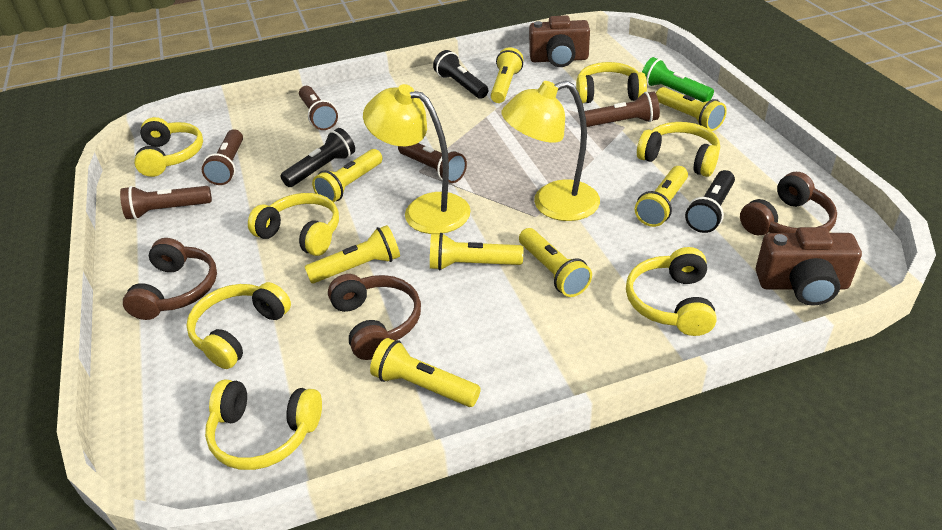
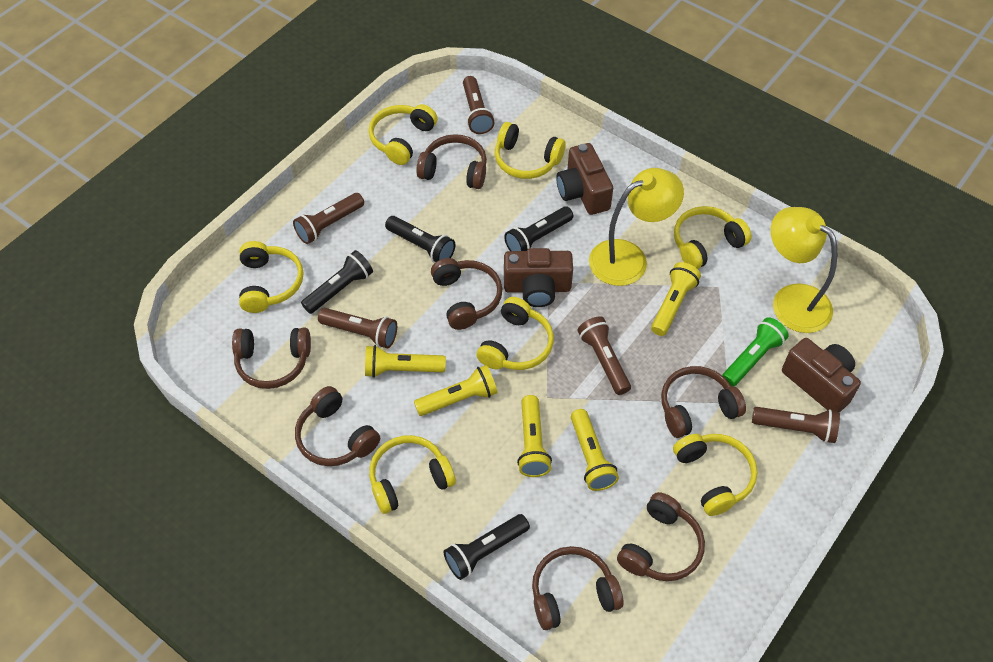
black flashlight: [280,128,355,187] [433,50,488,99] [685,170,735,233] = 3 -> [301,250,373,314] [385,216,455,263] [444,514,530,580] [504,206,573,251] = 4
brown camera: [529,15,590,67] [756,227,862,306] = 2 -> [504,248,573,307] [556,143,613,215] [782,338,861,413] = 3
brown headphones: [123,238,217,320] [328,274,421,360] [740,172,837,236] = 3 -> [232,328,311,389] [295,386,380,466] [416,134,487,189] [431,258,502,330] [532,546,623,630] [617,492,705,581] [661,366,746,438] = 7
yellow flashlight: [305,225,400,283] [312,149,382,202] [370,338,481,407] [430,233,523,270] [491,47,523,103] [519,228,592,297] [635,166,688,227] [656,87,727,131] = 8 -> [365,345,446,378] [414,365,497,416] [517,395,552,477] [571,409,619,491] [651,262,701,336] = 5

